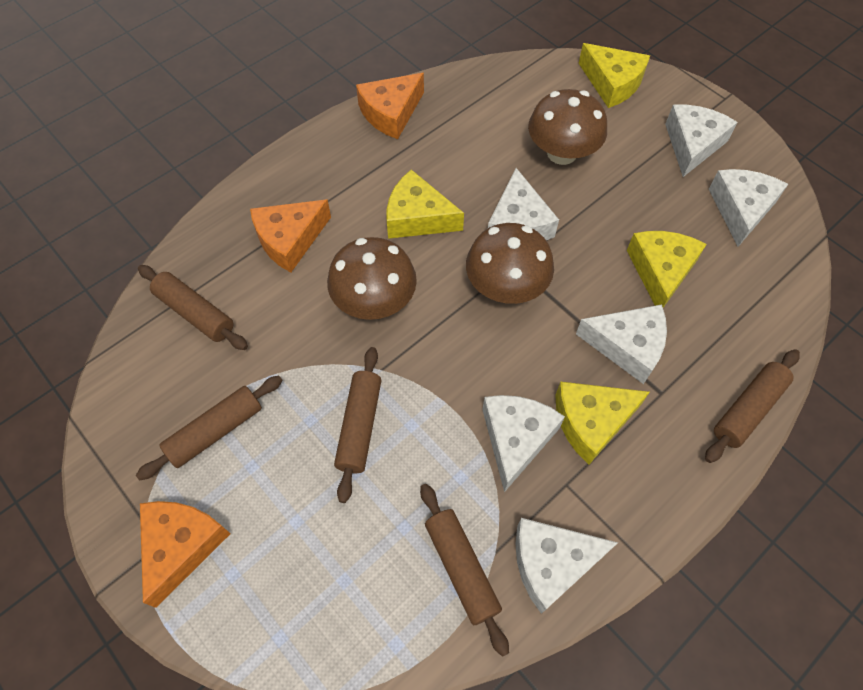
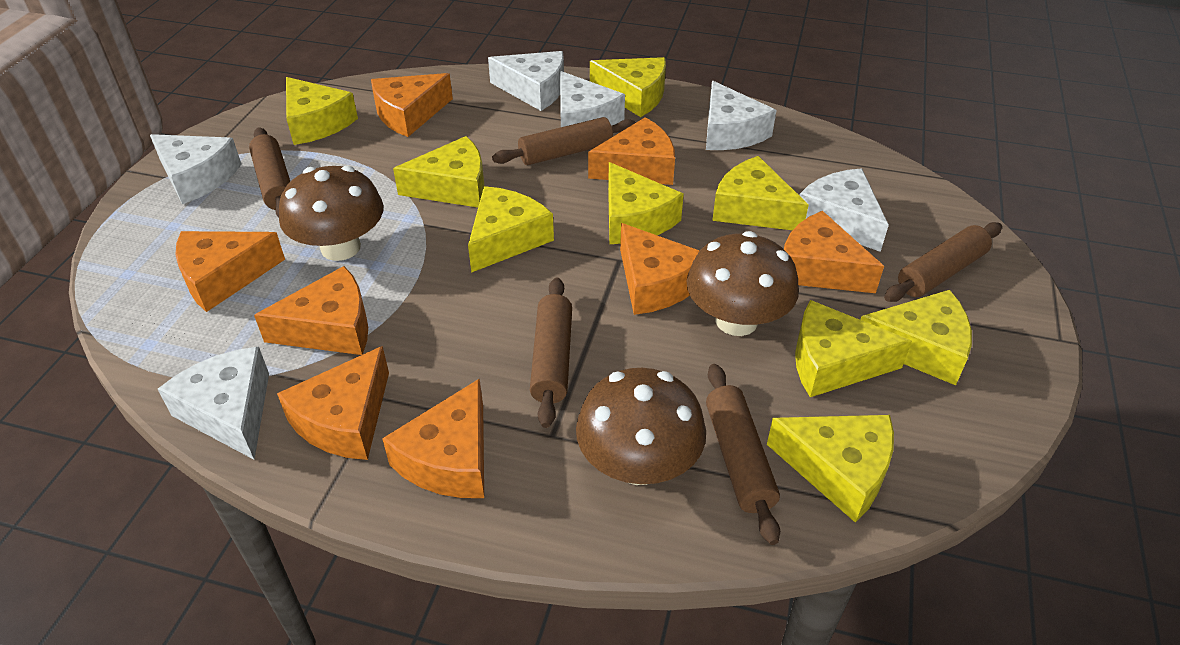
orange cheese: [140,501,230,608] [250,199,331,272] [356,73,424,139] = 3 -> [175,231,285,312] [254,266,368,355] [277,346,389,460] [371,73,453,137] [382,378,484,498] [588,117,675,185] [620,223,699,315] [784,211,884,293] = 8
yellow cheese: [387,169,464,239] [555,382,650,465] [578,43,650,108] [627,231,707,308] = 4 -> [286,77,358,145] [393,136,484,207] [468,186,554,273] [590,57,666,117] [608,162,684,244] [712,156,809,230] [767,415,894,523] [795,300,912,397] [860,290,972,385] = 9

